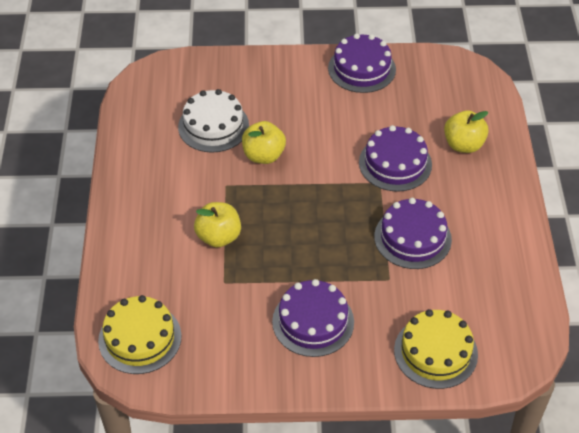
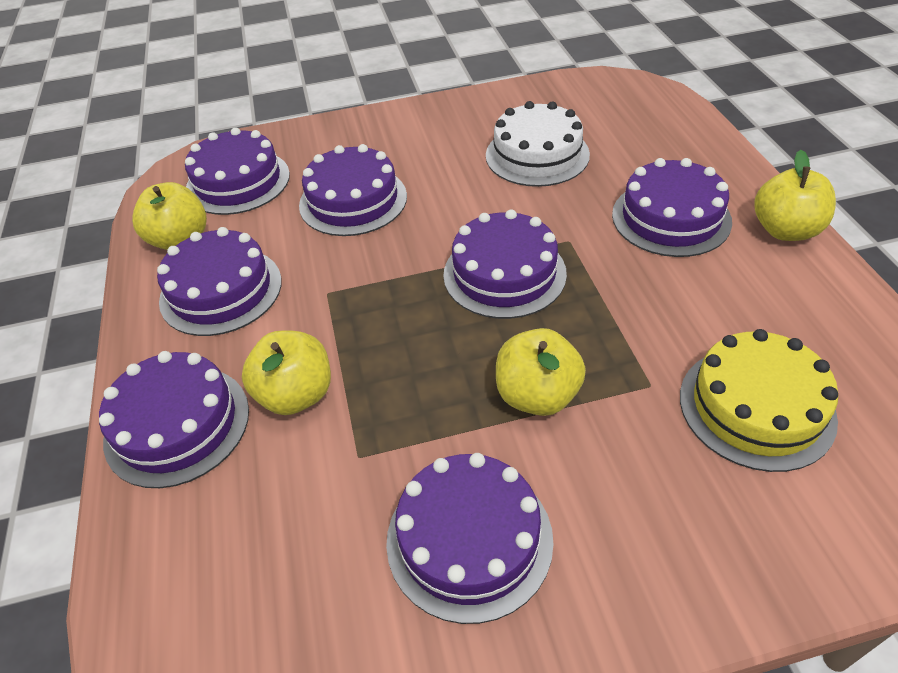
purple cake: [272,279,354,357] [328,33,396,93] [359,125,432,192] [374,198,452,269] = 4 -> [99,351,249,488] [157,227,282,336] [185,127,290,215] [299,144,407,236] [386,453,554,624] [443,209,567,319] [612,158,732,257] = 7
yellow apple: [194,202,241,248] [242,121,286,164] [444,110,489,153] = 3 -> [132,182,207,250] [242,331,331,415] [496,328,586,416] [754,150,836,241] = 4
yellow cake: [98,295,182,374] [394,309,478,389] = 2 -> [680,329,839,472] = 1

